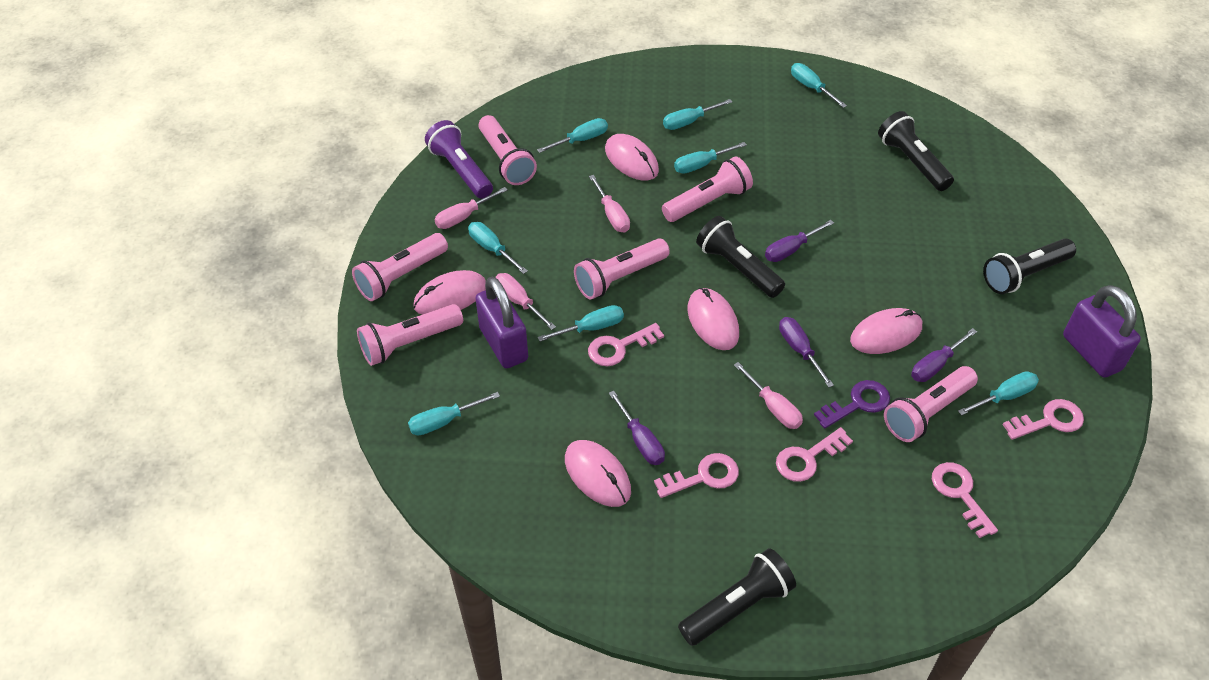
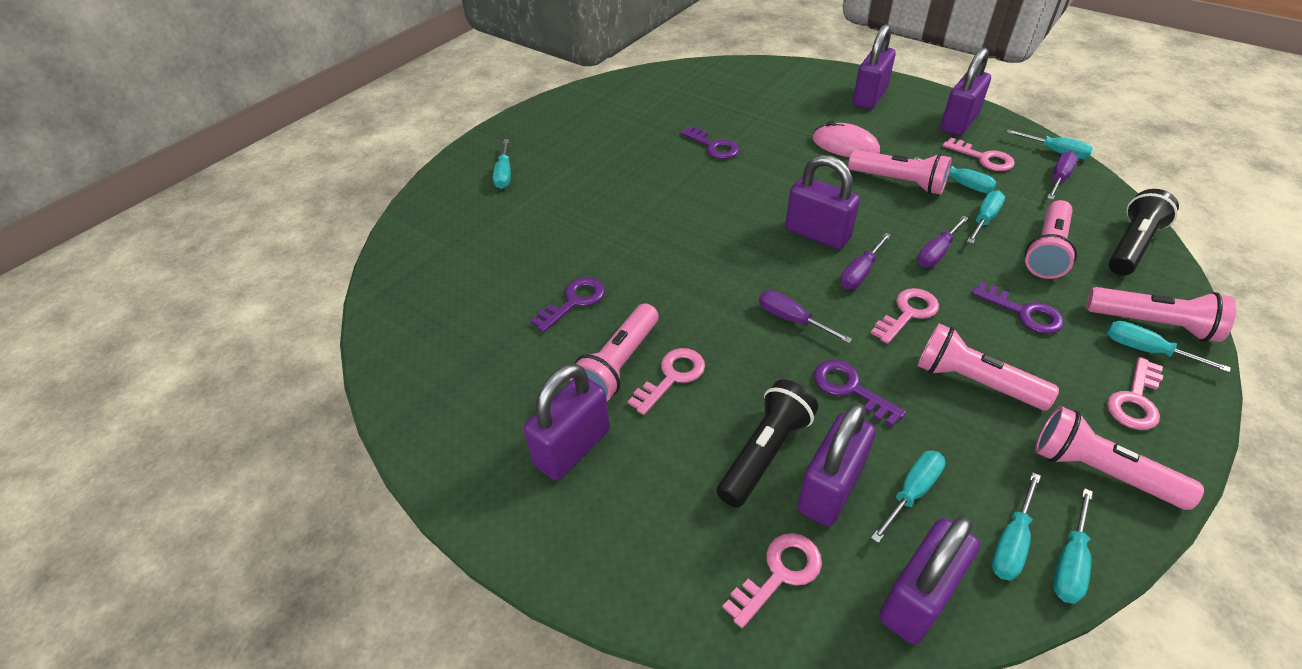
black flashlight: [678,548,796,646] [696,216,785,298] [878,111,954,191] [983,238,1076,294] = 4 -> [717,380,818,508] [1108,189,1179,276] = 2
pink mouse: [413,270,486,315] [565,440,631,507] [605,134,659,181] [688,288,739,350] [850,308,922,354] = 5 -> [812,121,880,157] = 1
pink screwdriver: [434,187,508,229] [495,273,556,330] [589,175,630,233] [734,362,803,429] = 4 -> none = 0
purple flashlight: [425,120,493,199] = 1 -> none = 0
purple key: [814,380,890,429] = 1 -> [530,277,605,332] [680,126,739,159] [814,360,906,426] [971,281,1064,334] = 4
purple padlock: [475,277,528,368] [1063,285,1141,378] = 2 -> [524,363,610,480] [785,155,860,249] [797,403,876,527] [852,24,896,109] [879,516,980,644] [940,47,991,136] = 6

